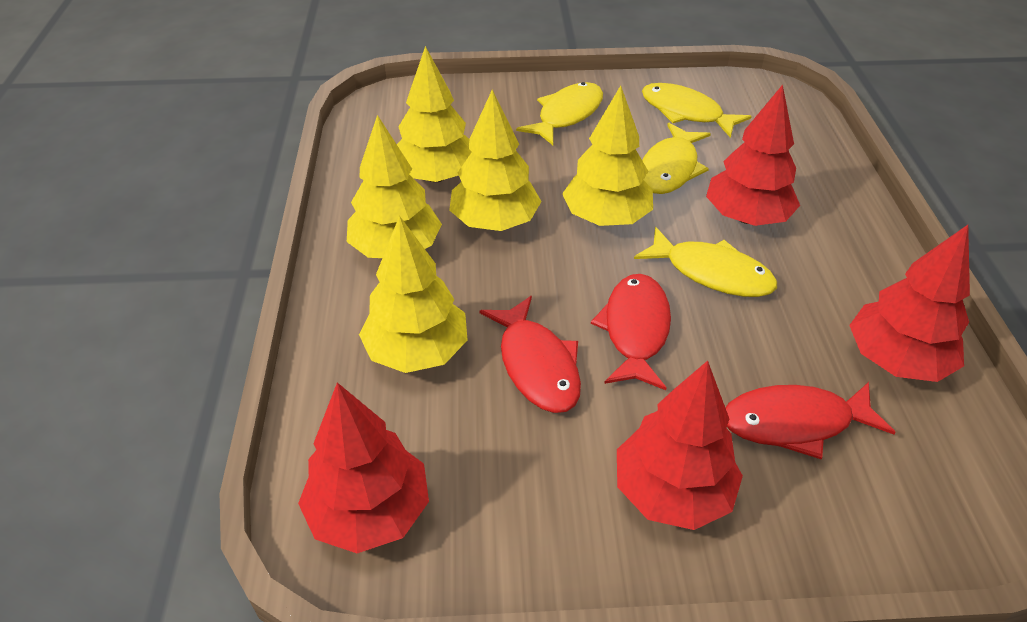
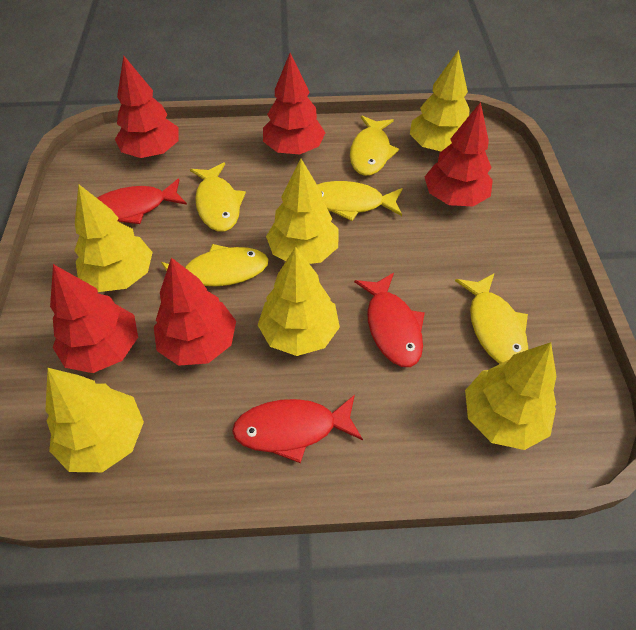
red tree: [298,382,429,553] [617,361,743,530] [706,85,800,226] [849,225,970,382] = 4 -> [50,264,138,373] [115,55,179,158] [154,257,236,366] [263,53,326,155] [424,102,493,206] = 5
yellow fish: [516,82,603,145] [634,227,777,297] [642,83,752,138] [642,123,711,194] = 4 -> [161,244,269,286] [190,162,246,232] [317,181,403,221] [350,116,399,176] [455,273,528,364] = 5
yellow tree: [347,115,442,258] [359,216,468,373] [397,46,472,182] [449,90,542,231] [562,86,653,226] = 5 -> [45,368,144,472] [74,184,153,292] [258,247,340,356] [266,159,339,264] [410,50,470,151] [465,342,556,450] = 6

